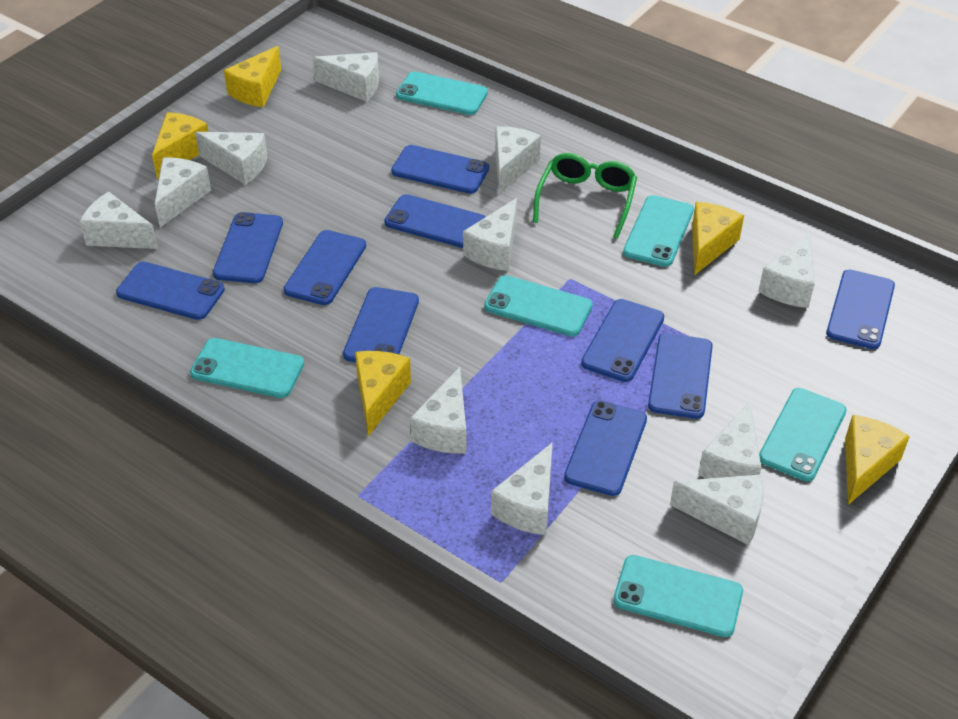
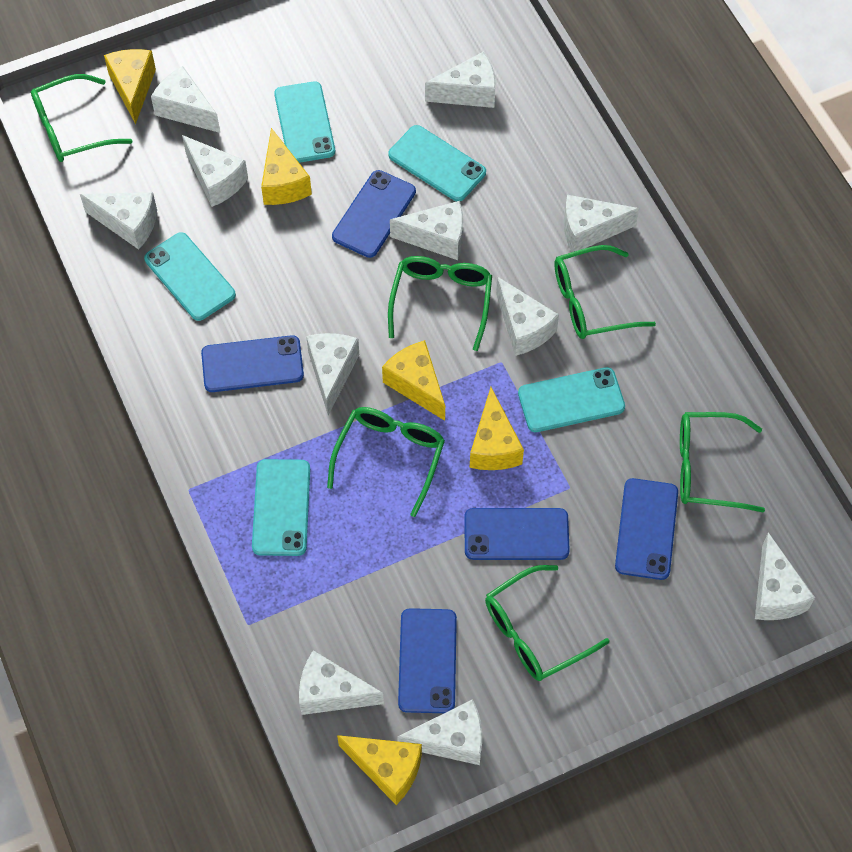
blue phone: [116,262,225,320] [213,212,283,283] [284,230,366,305] [343,287,419,362] [384,194,485,248] [391,145,489,194] [564,400,647,496] [581,299,664,382] [648,333,713,419] [826,270,895,349] = 10 -> [201,335,304,392] [332,170,416,258] [398,608,457,713] [464,508,570,560] [615,478,678,580] = 5
green glasses: [533,153,637,239] = 1 -> [31,74,132,162] [327,407,445,517] [388,256,492,351] [485,565,610,681] [554,245,656,339] [680,412,765,512] = 6
turquoise phone: [190,338,304,398] [396,71,488,115] [484,275,593,336] [613,555,743,637] [623,195,694,267] [759,388,847,481] = 6 -> [144,232,236,321] [252,459,310,556] [274,81,335,163] [388,125,486,202] [518,367,625,432] = 5

